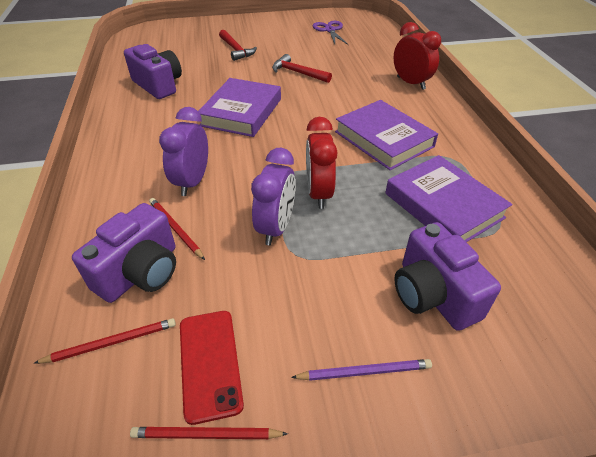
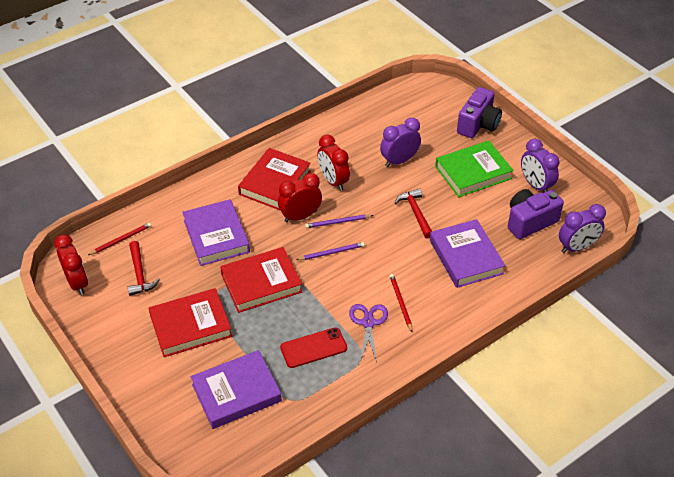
green book: none = 0 -> [435,141,514,197] = 1
purple camera: [72,203,176,303] [124,44,182,99] [394,222,501,331] = 3 -> [457,87,502,138] [508,189,564,239] = 2
purple clock: [159,107,208,196] [251,148,296,245] = 2 -> [380,118,421,167] [521,139,559,192] [559,204,606,253] = 3
purple pencil: [291,359,432,381] = 1 -> [296,242,365,260] [305,214,373,228] = 2
red book: none = 0 -> [149,288,232,357] [220,247,302,313] [238,148,311,210] = 3
red clock: [306,117,338,209] [394,22,441,90] = 2 -> [54,235,88,295] [278,173,322,222] [318,135,350,191] = 3
red pencil: [33,318,176,364] [130,427,288,439] [149,198,205,260] = 3 -> [88,223,152,255] [390,274,413,332] = 2

